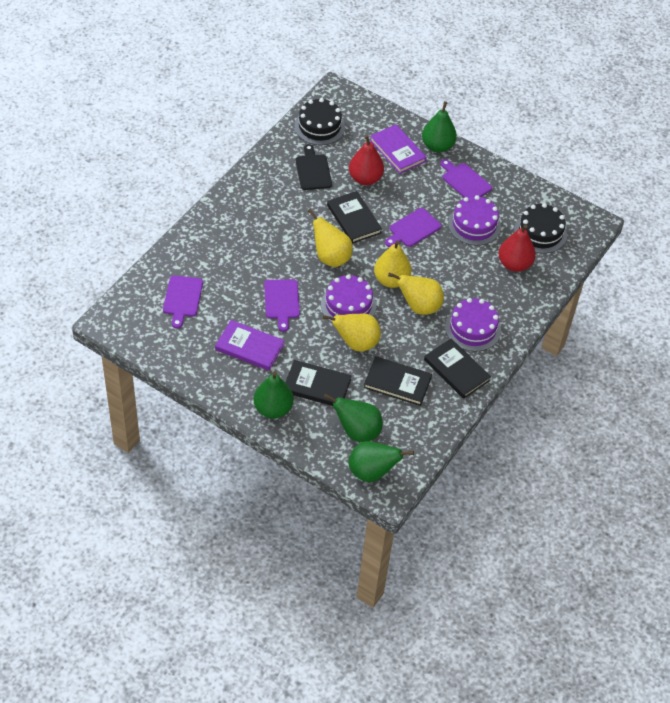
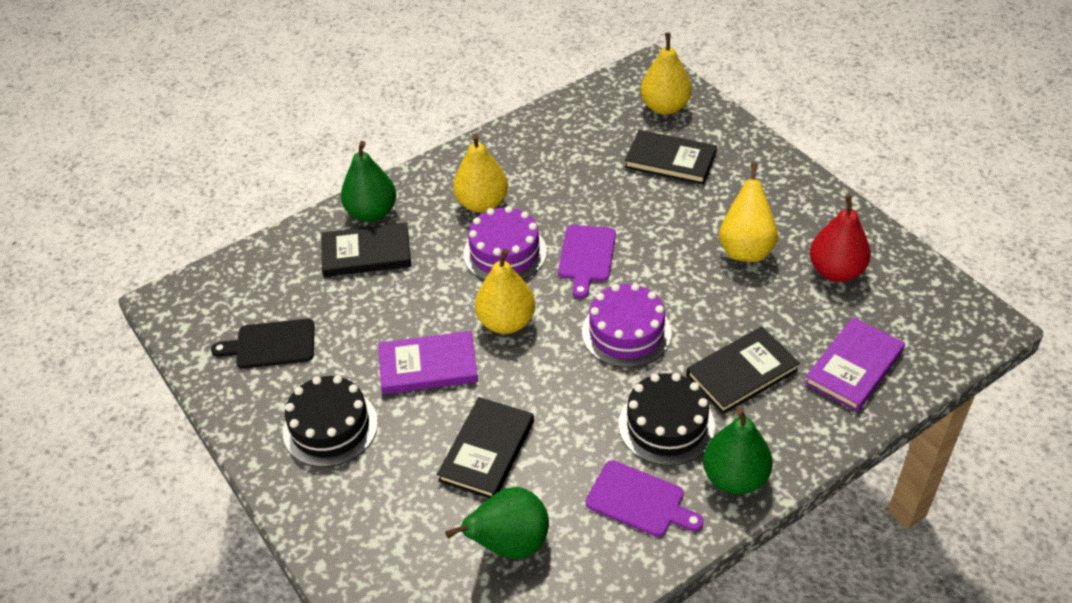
green pear: [253,371,294,418] [324,394,383,442] [349,441,414,482] [422,101,457,153] = 4 -> [341,141,396,222] [445,487,549,559] [703,408,773,494] = 3
purple cake: [321,275,376,323] [445,298,501,352] [448,195,501,246] = 3 -> [463,206,547,280] [582,283,672,368] = 2
purple cutting board: [163,275,203,328] [264,279,300,332] [385,208,441,247] [440,159,492,198] = 4 -> [558,225,616,298] [586,460,704,537] = 2
red pear: [349,135,384,185] [499,224,536,272] = 2 -> [810,195,871,282] = 1

